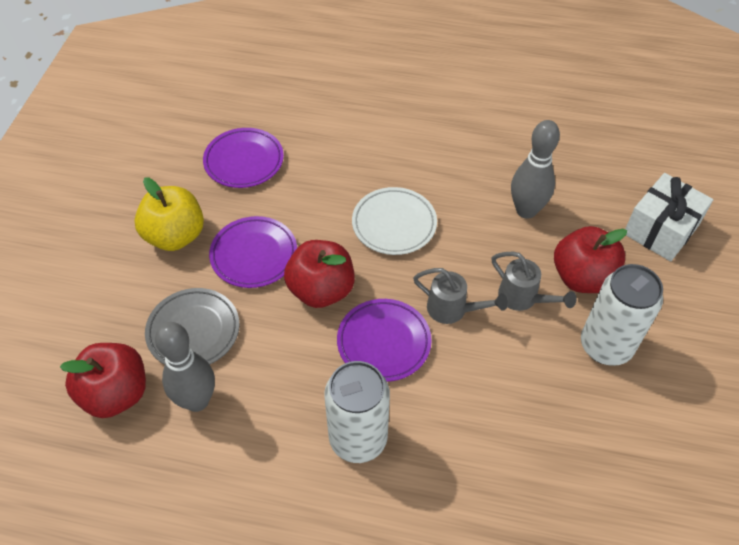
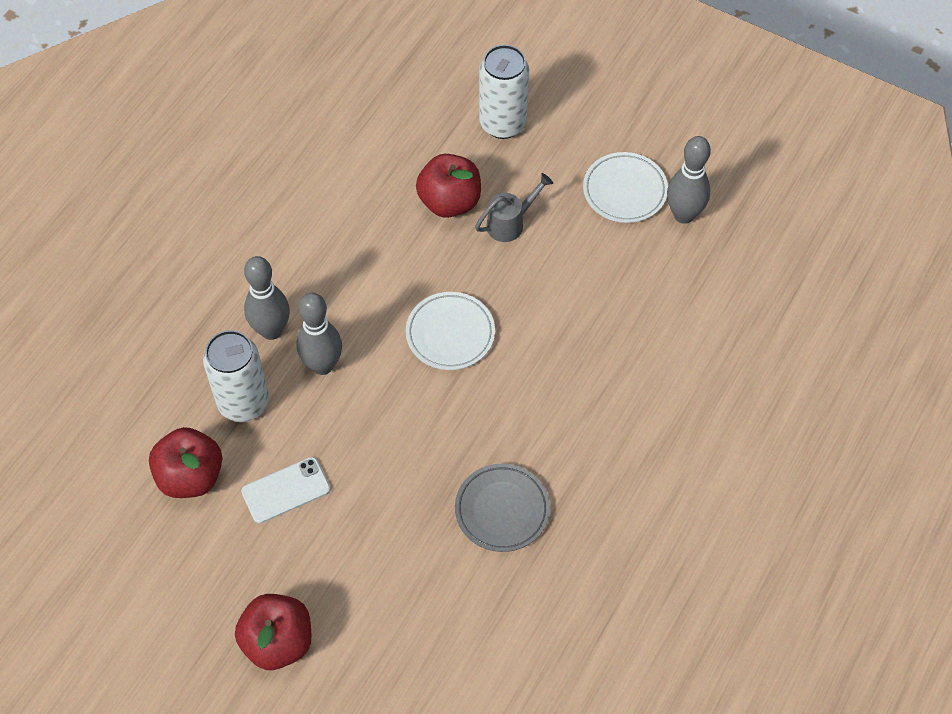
grey bowling pin: [155,322,215,412] [511,120,560,219] = 2 -> [244,256,290,340] [297,293,342,375] [667,136,711,224] = 3
grey watering can: [413,268,508,324] [492,252,577,311] = 2 -> [475,173,553,242] = 1
purple plate: [203,128,284,188] [209,216,297,288] [337,299,432,382] = 3 -> none = 0
white gift: [625,173,713,261] = 1 -> none = 0
white phone: none = 0 -> [241,457,330,523] = 1
white plate: [352,187,437,255] = 1 -> [406,292,495,370] [583,152,668,223] = 2
yellow apple: [134,177,204,251] = 1 -> none = 0

